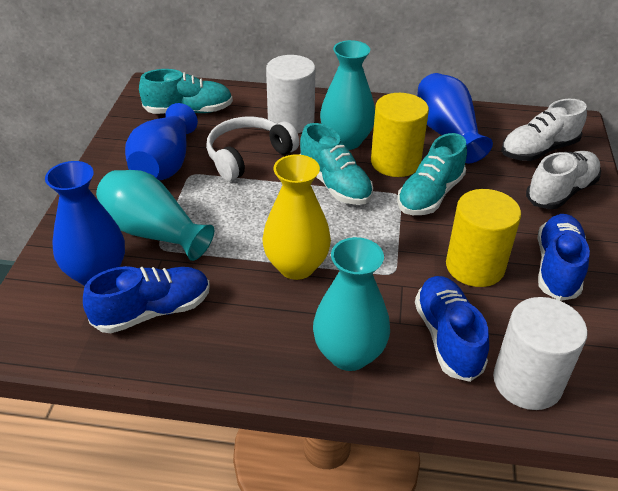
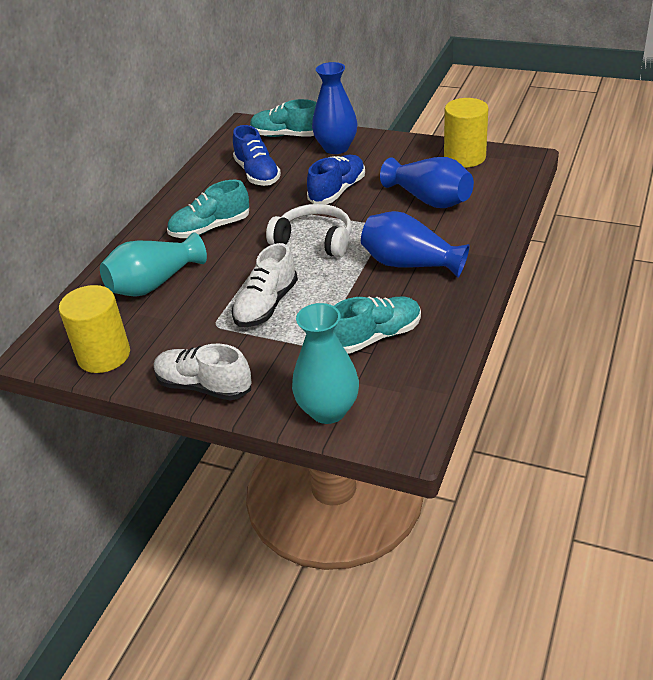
blue shoe: [83,266,210,333] [415,276,489,382] [537,214,590,301] = 3 -> [233,125,281,186] [307,155,365,204] = 2
turquoise vase: [96,170,214,261] [313,237,390,371] [320,40,375,150] = 3 -> [100,232,207,297] [292,303,359,424] = 2
white cylinder: [266,55,315,133] [493,297,588,410] = 2 -> none = 0
yellow vase: [263,154,331,280] = 1 -> none = 0

